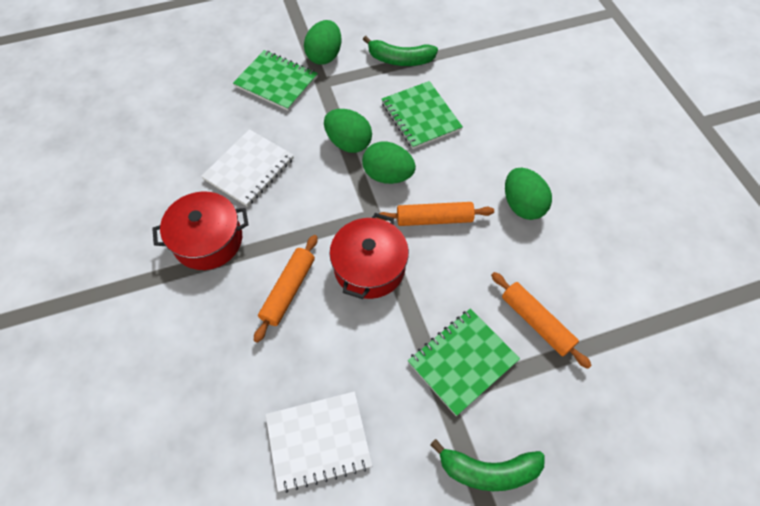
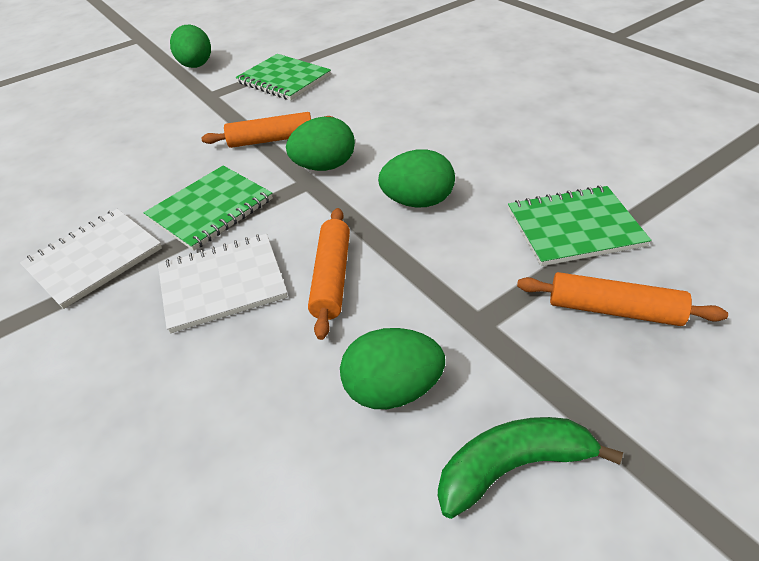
green banana: [363,36,438,66] [430,439,545,491] = 2 -> [438,417,623,519] = 1
red pot: [152,191,249,270] [329,213,409,299] = 2 -> none = 0

